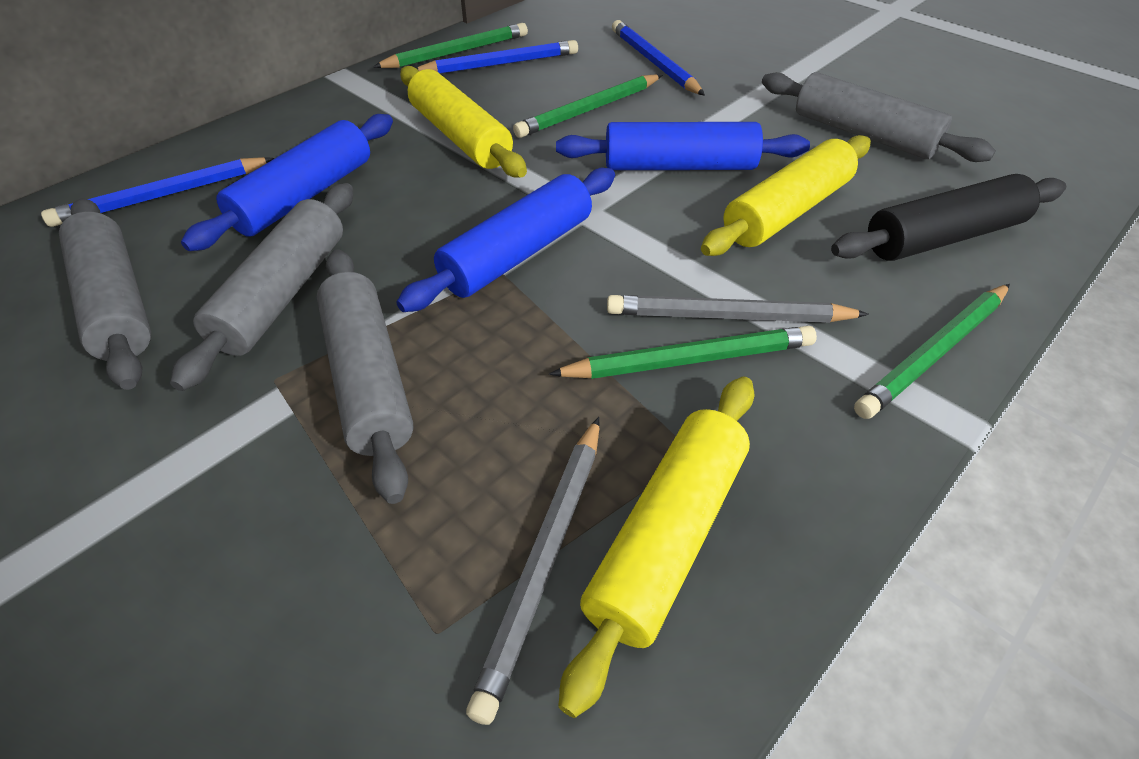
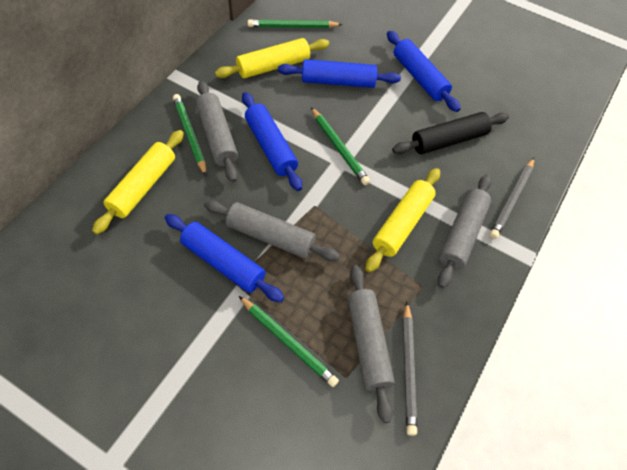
blue pencil: [41,157,274,227] [417,40,578,74] [612,20,705,96] = 3 -> none = 0
blue rolling pin: [181,114,393,251] [396,168,615,312] [556,122,810,170] = 3 -> [165,214,284,302] [242,92,302,191] [278,59,401,88] [387,31,461,112] = 4

